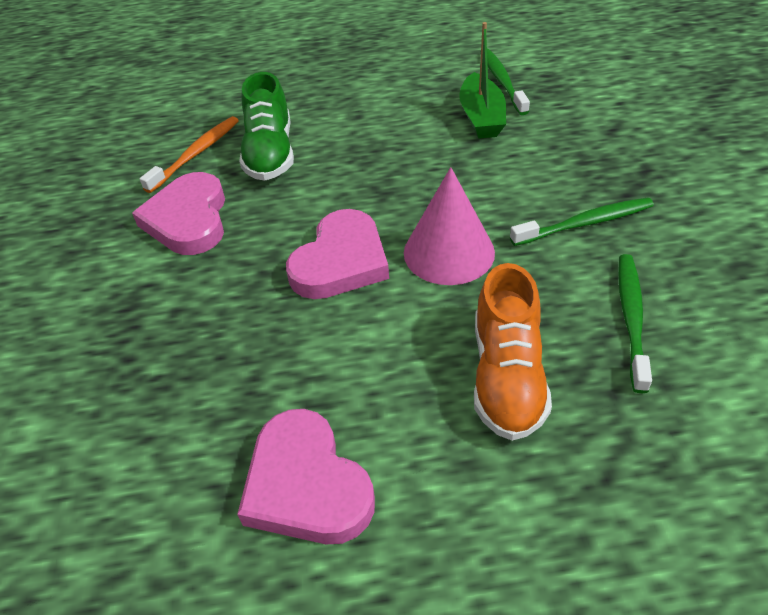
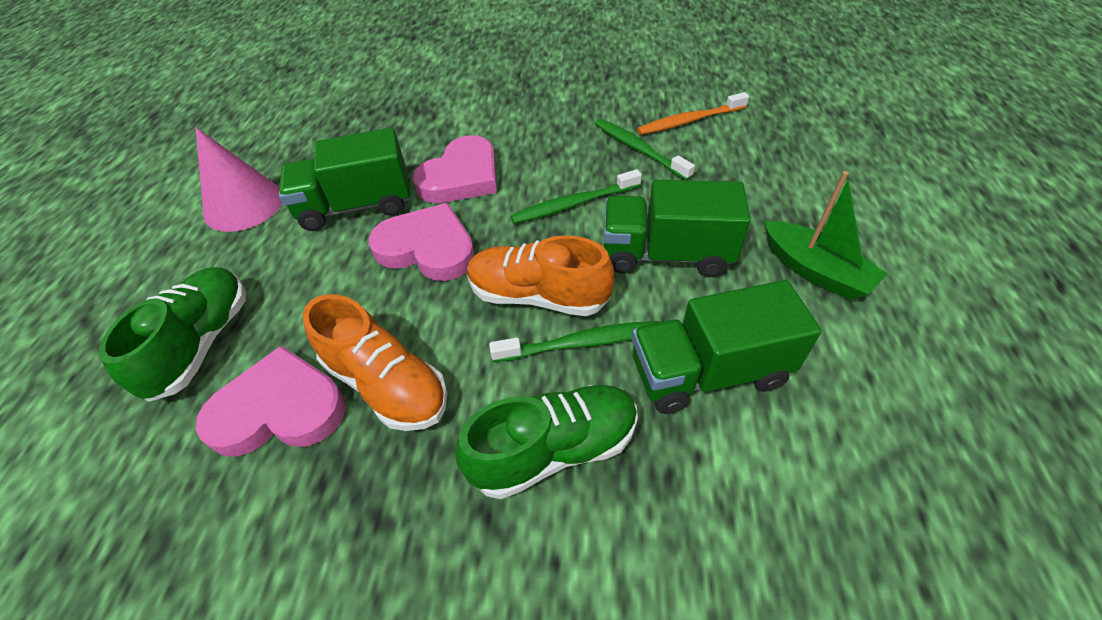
green shoe: [239,72,294,181] = 1 -> [99,267,246,402] [455,385,638,499] = 2
green truck: none = 0 -> [279,128,410,231] [604,180,751,277] [632,280,822,414] = 3
orange shoe: [474,263,552,441] = 1 -> [303,294,447,431] [467,235,614,316] = 2

